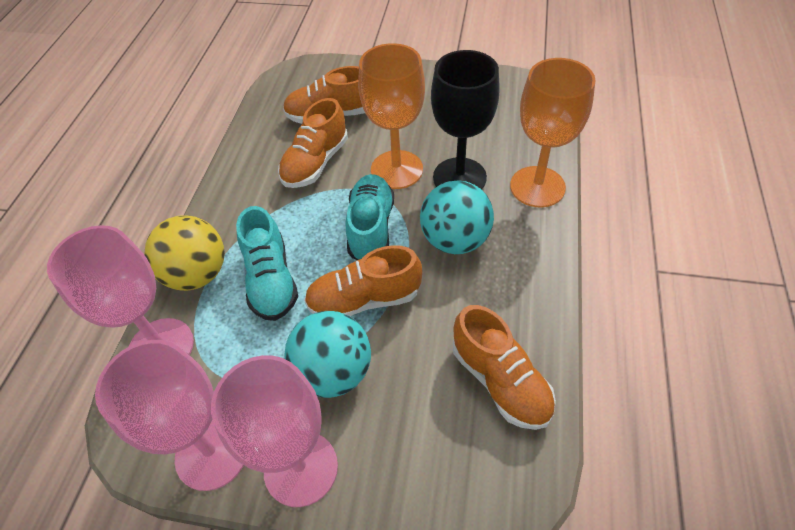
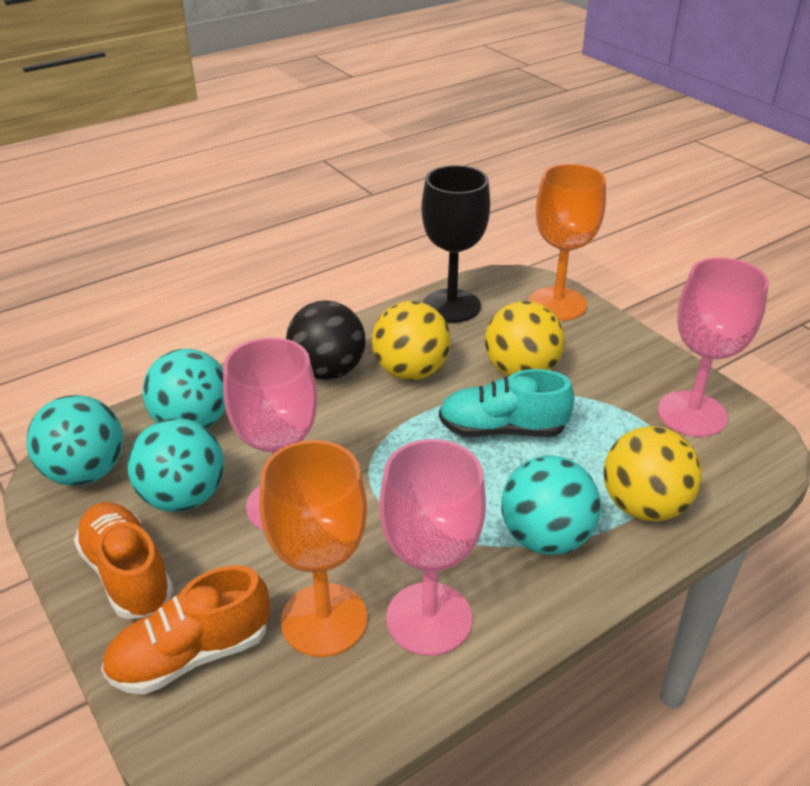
black ball: none = 0 -> [286,300,366,380] = 1
orange shoe: [278,98,348,188] [283,66,365,124] [304,245,422,316] [453,305,556,430] = 4 -> [74,502,173,619] [101,565,270,695] = 2
turquoise ball: [284,311,371,398] [420,180,494,254] = 2 -> [26,395,123,486] [127,418,224,512] [142,349,226,428] [501,456,601,555] = 4
turquoise shoe: [236,206,298,321] [346,174,394,260] = 2 -> [439,369,574,437] = 1
yellow ball: [145,216,225,291] = 1 -> [372,301,451,380] [485,301,565,377] [603,426,702,521] = 3

